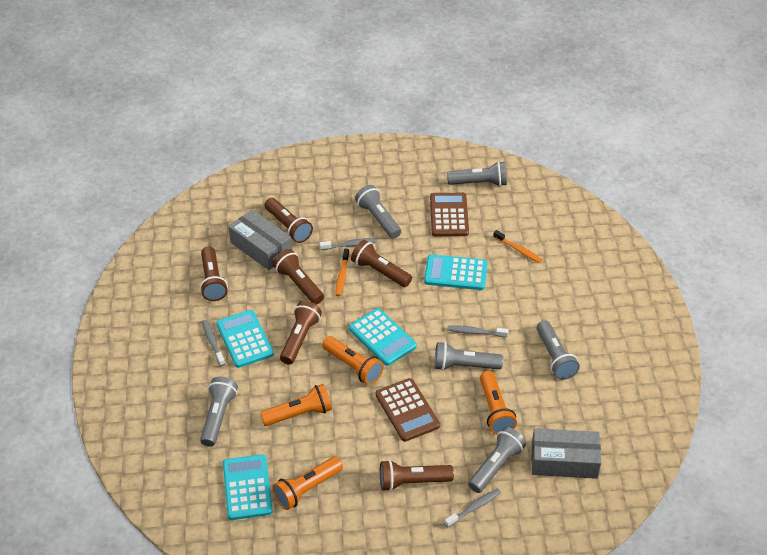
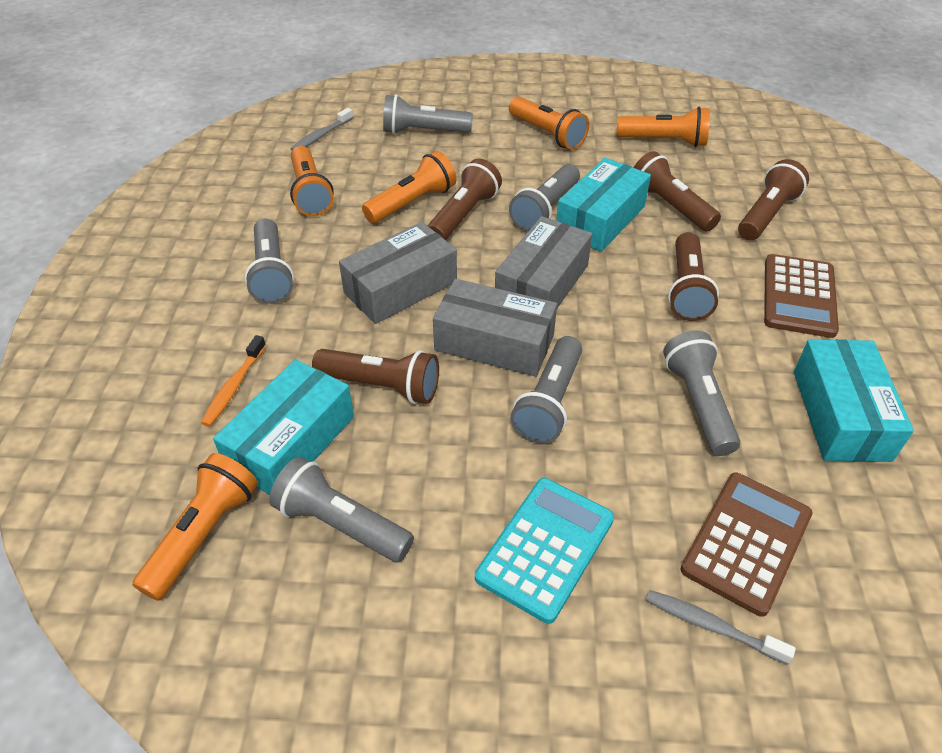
brown flashlight: [200,246,228,301] [264,198,313,243] [273,249,324,305] [280,301,322,365] [351,240,412,287] [380,460,454,491] = 6 -> [312,349,439,404] [427,159,502,240] [633,151,721,232] [668,232,719,321] [738,159,809,240] = 5
grey box: [228,210,292,270] [531,428,601,479] = 2 -> [339,222,457,324] [433,279,557,377] [495,216,592,308] = 3
grey toothbrush: [202,320,225,366] [319,238,377,250] [444,488,501,527] [447,325,509,337] = 4 -> [290,108,353,151] [646,590,796,665] = 2
orange flashlight: [260,384,332,426] [272,457,343,510] [322,336,384,385] [480,371,517,434] = 4 -> [132,453,258,601] [290,146,334,216] [362,151,456,223] [509,97,589,150] [617,107,710,147] = 5
orange toothbrush: [335,249,349,296] [493,230,543,263] = 2 -> [201,335,266,427] = 1
turquoise box: none = 0 -> [213,359,354,495] [556,158,651,252] [794,339,914,462] = 3
turquoise calculator: [216,310,274,368] [223,454,273,520] [349,308,417,366] [424,254,488,290] = 4 -> [475,478,614,624] = 1

